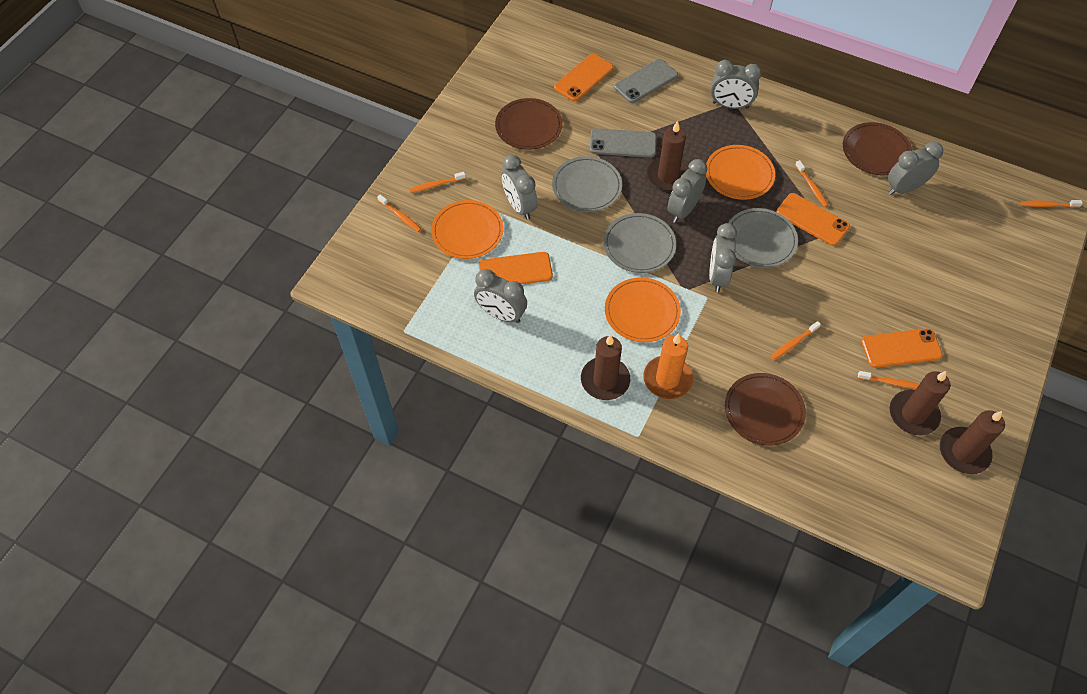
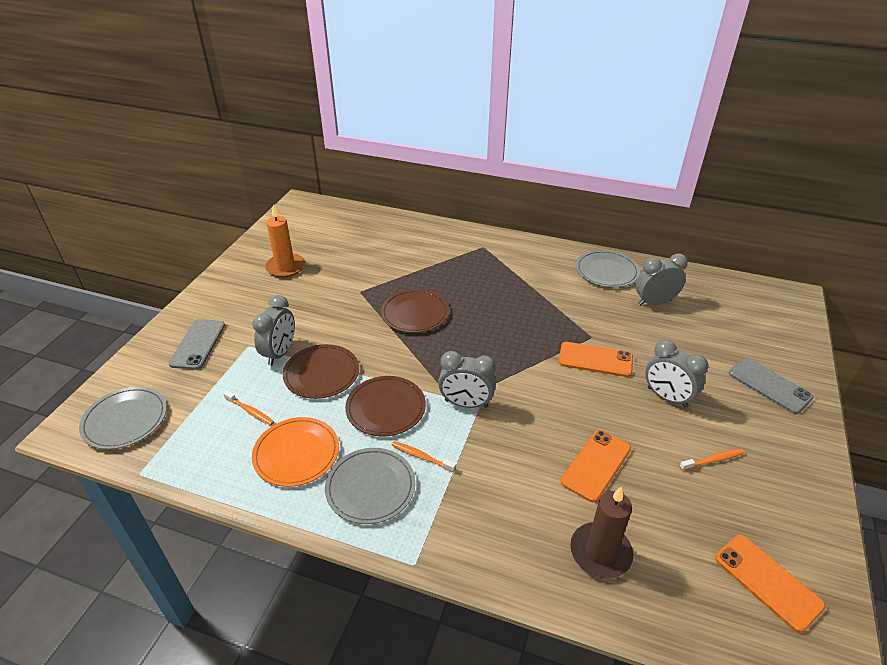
brown candle: [581,335,630,400] [647,121,689,191] [890,371,950,435] [940,410,1005,474] = 4 -> [570,487,633,579] = 1
grey clock: [474,269,527,323] [501,155,538,220] [667,159,707,223] [709,223,737,292] [710,60,762,109] [888,142,943,195] = 6 -> [252,295,295,366] [438,351,496,408] [636,254,688,306] [645,340,709,408] = 4
orange phone: [479,252,553,284] [554,54,613,102] [776,193,850,246] [861,328,943,368] = 4 -> [559,342,633,377] [561,430,631,502] [715,535,826,633] = 3
orange plate: [431,200,503,259] [605,277,681,342] [706,145,775,200] = 3 -> [252,417,339,487] = 1
orange toothbrush: [377,195,421,232] [409,172,466,193] [770,321,821,360] [795,160,828,207] [858,371,919,389] [1020,200,1083,208] = 6 -> [223,390,274,426] [391,441,456,472] [680,449,744,471] = 3

